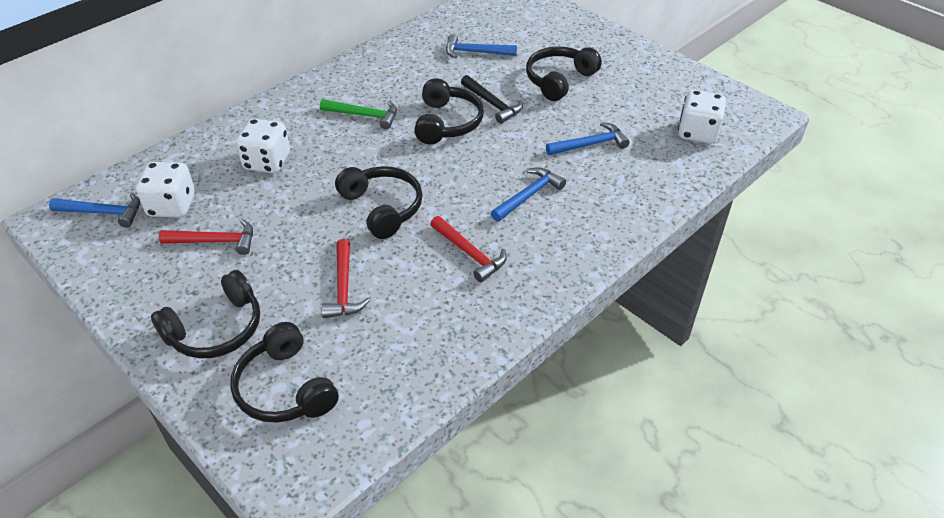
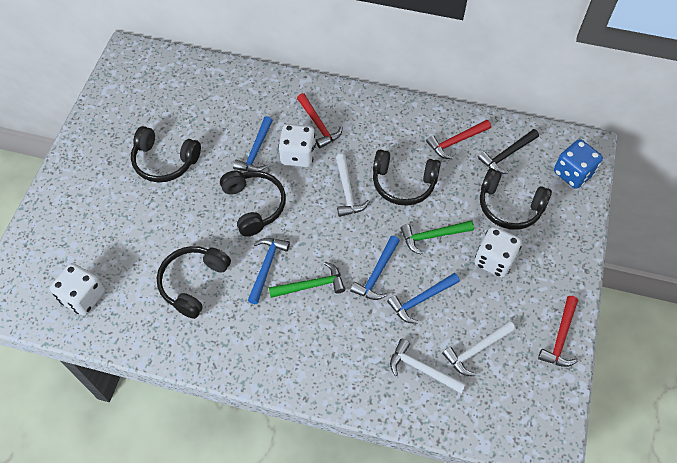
blue dice: none = 0 -> [554,139,603,189] = 1
green hammer: [320,99,397,129] = 1 -> [269,262,345,298] [401,220,474,255] = 2
white hammer: none = 0 -> [336,154,370,217] [390,339,466,394] [442,321,516,376] = 3

